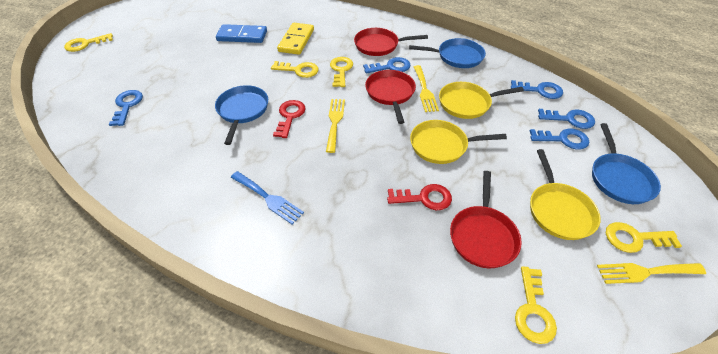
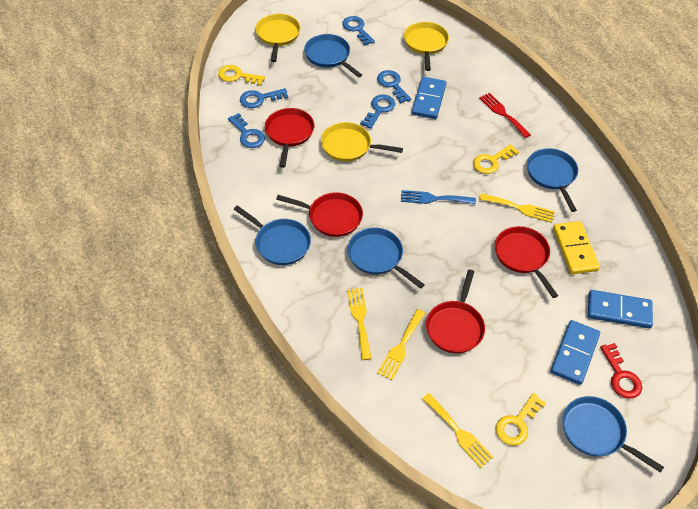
blue domino: [216,24,267,43] = 1 -> [412,77,446,119] [551,320,600,385] [588,290,653,328] = 3
blue pan: [215,85,268,145] [409,38,486,68] [592,123,661,204] = 3 -> [234,205,311,265] [304,34,362,78] [347,227,425,289] [527,148,578,212] [562,396,664,473] = 5
red fork: none = 0 -> [479,93,531,138] = 1
red key: [273,100,306,138] [387,184,452,210] = 2 -> [600,343,642,399] = 1
red pan: [354,28,428,56] [365,70,416,124] [450,171,522,268] = 3 -> [265,108,314,168] [276,192,363,237] [426,269,485,353] [495,226,558,298] = 4
yellow fork: [326,99,345,153] [414,65,439,112] [597,263,706,284] = 3 -> [347,288,372,360] [377,309,425,380] [422,393,493,468] [479,193,555,223] = 4
yellow key: [64,33,113,52] [271,61,319,78] [330,57,353,87] [515,266,557,344] [606,222,682,253] = 5 -> [218,65,265,86] [473,144,519,174] [496,393,546,446] = 3

